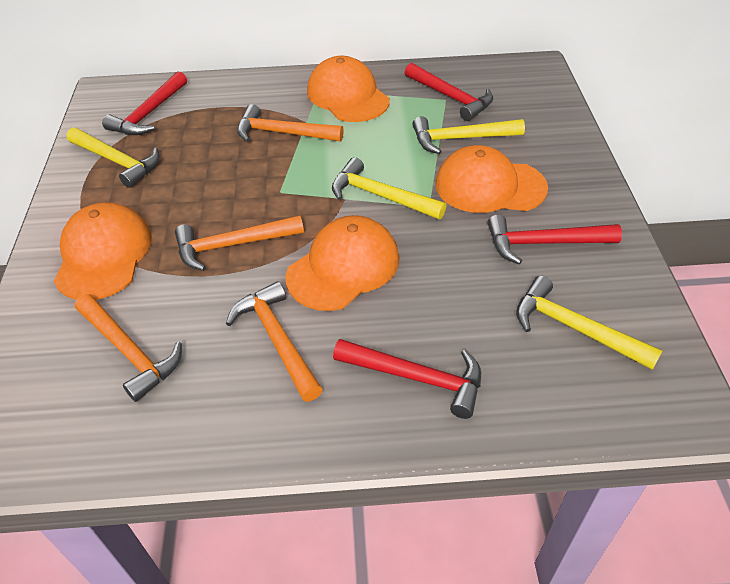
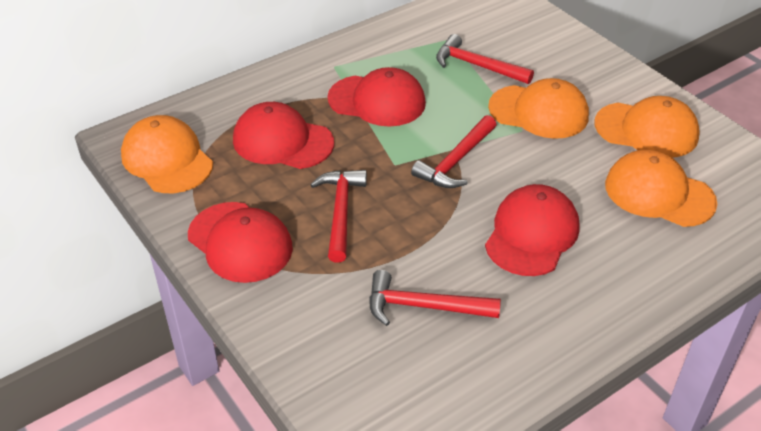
orange hammer: [75,294,182,402] [175,215,304,271] [226,281,323,402] [237,104,344,142] = 4 -> none = 0
red cap: none = 0 -> [188,202,293,283] [233,102,334,169] [328,67,426,127] [485,184,580,276] = 4
yellow hammer: [66,127,160,188] [332,157,447,219] [412,116,525,154] [516,276,663,370] = 4 -> none = 0

